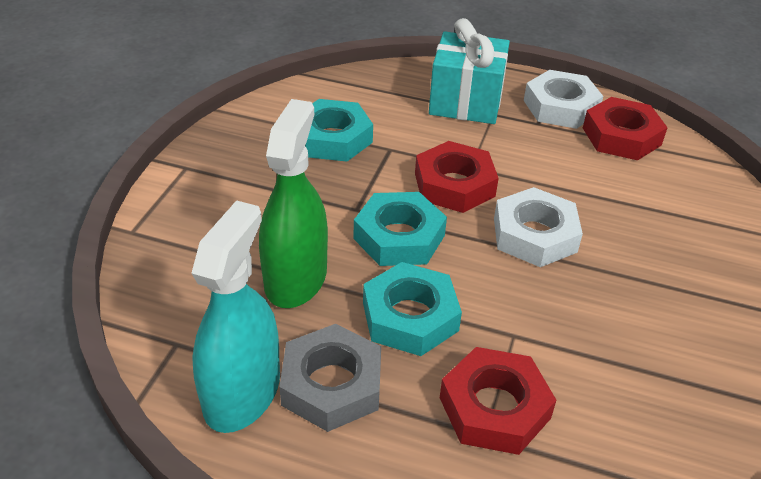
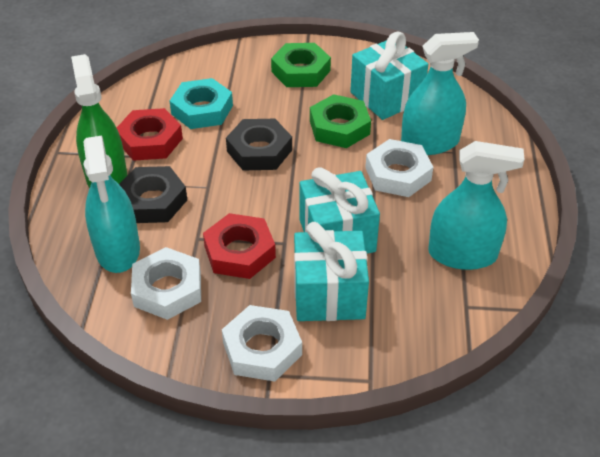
black nut: none = 0 -> [119,166,187,223] [226,119,292,170] = 2
green nut: none = 0 -> [271,43,331,87] [310,94,371,148] = 2
grey nut: [279,324,381,432] = 1 -> none = 0
red nut: [415,141,499,213] [440,347,556,455] [583,97,668,160] = 3 -> [117,108,183,161] [203,213,276,279] = 2
turquoise gift: [429,18,510,124] = 1 -> [294,222,369,321] [300,167,380,254] [350,31,428,120] = 3
turquoise nut: [305,99,373,162] [354,192,447,266] [363,262,462,356] = 3 -> [170,78,233,129] = 1
turquoise spray bottle: [191,200,280,433] = 1 -> [83,135,140,273] [401,32,479,155] [428,141,524,270] = 3
white nut: [494,187,583,267] [524,70,603,129] = 2 -> [131,247,201,320] [222,305,302,381] [365,139,433,197] = 3

